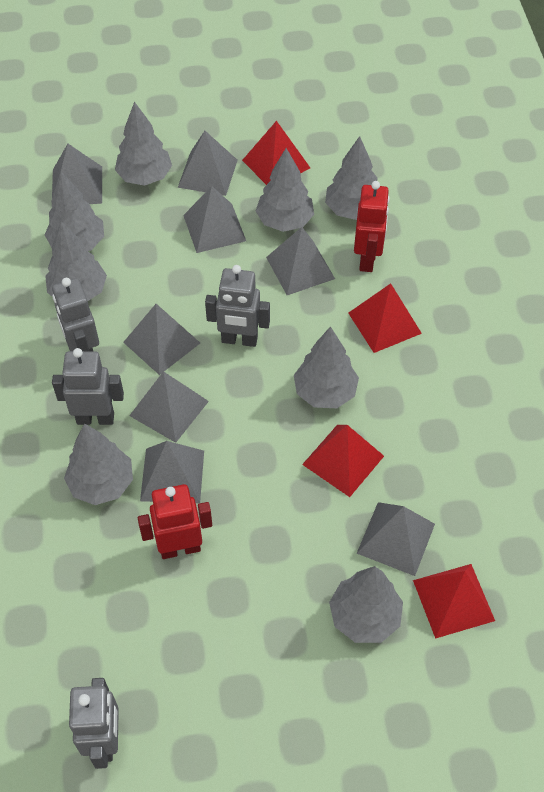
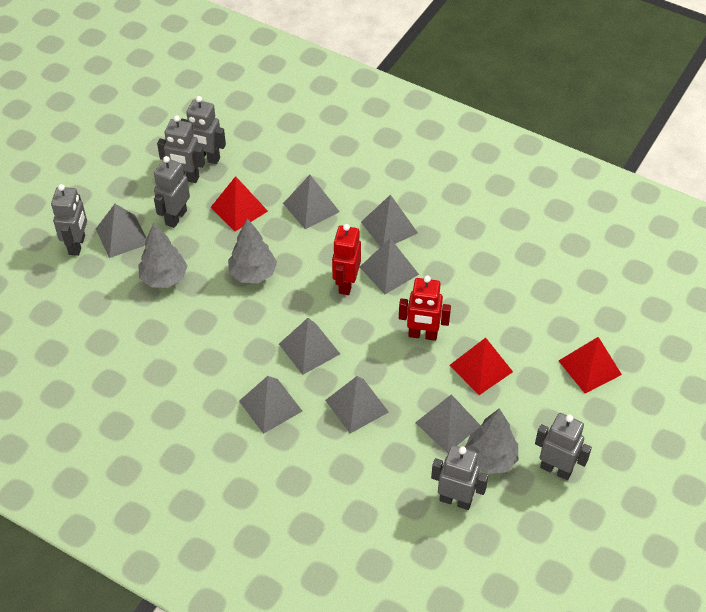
grey robot: [52,278,99,351] [52,348,124,425] [69,678,119,769] [205,265,270,347] = 4 -> [51,184,87,256] [154,156,190,228] [157,115,205,183] [181,96,226,164] [431,445,488,510] [535,413,592,480] = 6
grey tree: [45,172,104,251] [45,221,107,301] [64,423,133,505] [115,102,172,186] [256,148,314,232] [294,326,359,408] [325,136,378,220] [329,566,403,643] = 8 -> [138,223,188,288] [228,218,277,283] [465,409,518,474] = 3
red pyramid: [242,121,310,185] [302,425,384,497] [348,283,422,353] [413,564,495,639] = 4 -> [210,176,268,232] [449,338,513,395] [559,337,622,394] = 3

